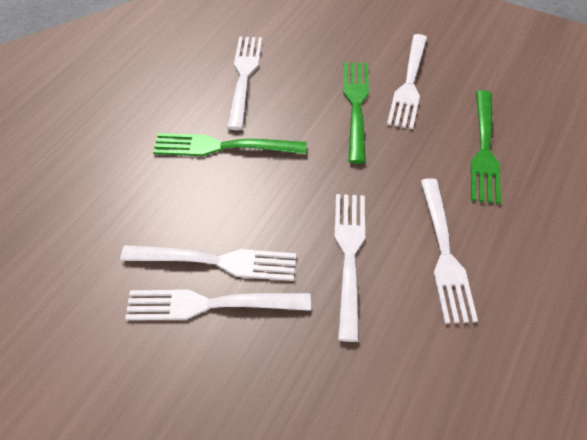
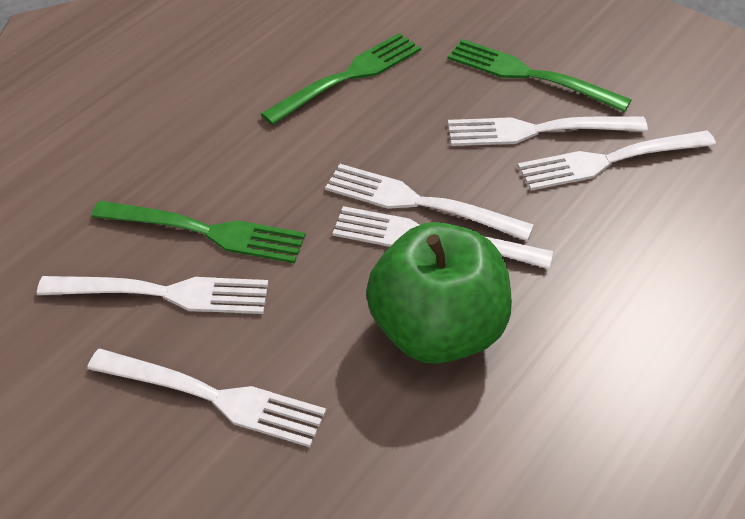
green apple: none = 0 -> [366,222,512,364] = 1

